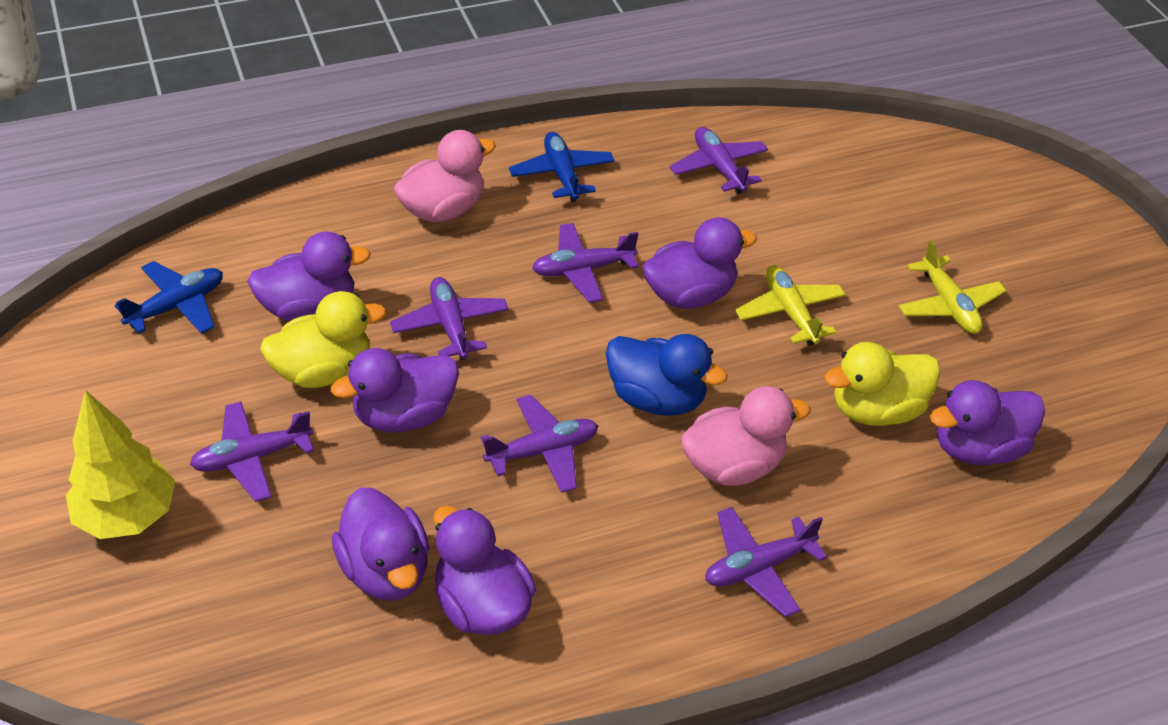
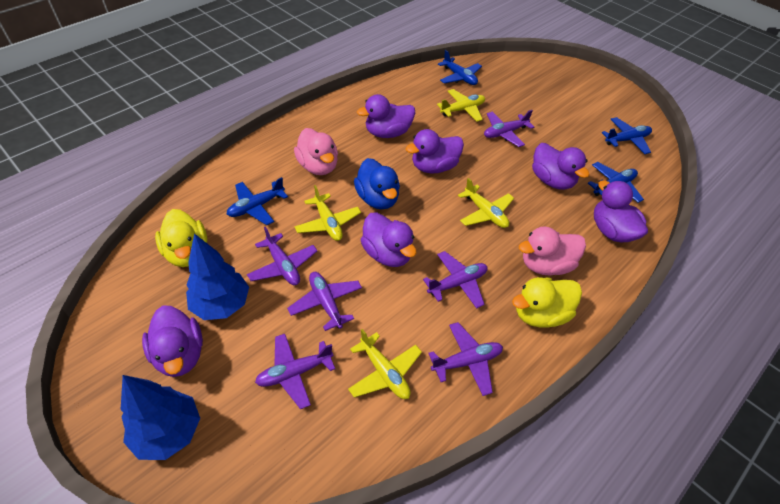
blue plane: [115,261,223,334] [509,132,615,202] = 2 -> [226,177,288,225] [438,50,482,85] [588,162,644,203] [602,117,652,154] = 4
blue tree: none = 0 -> [121,375,200,460] [186,233,249,320] = 2
yellow plane: [735,265,846,346] [898,240,1006,334] = 2 -> [294,185,361,241] [348,329,422,399] [437,89,485,122] [458,178,514,228] = 4
yellow tree: [66,390,175,539] = 1 -> none = 0

